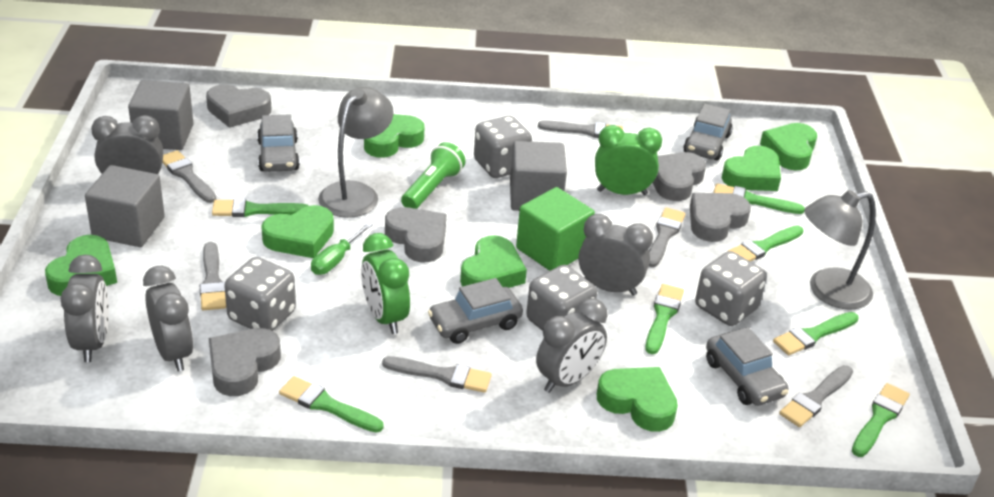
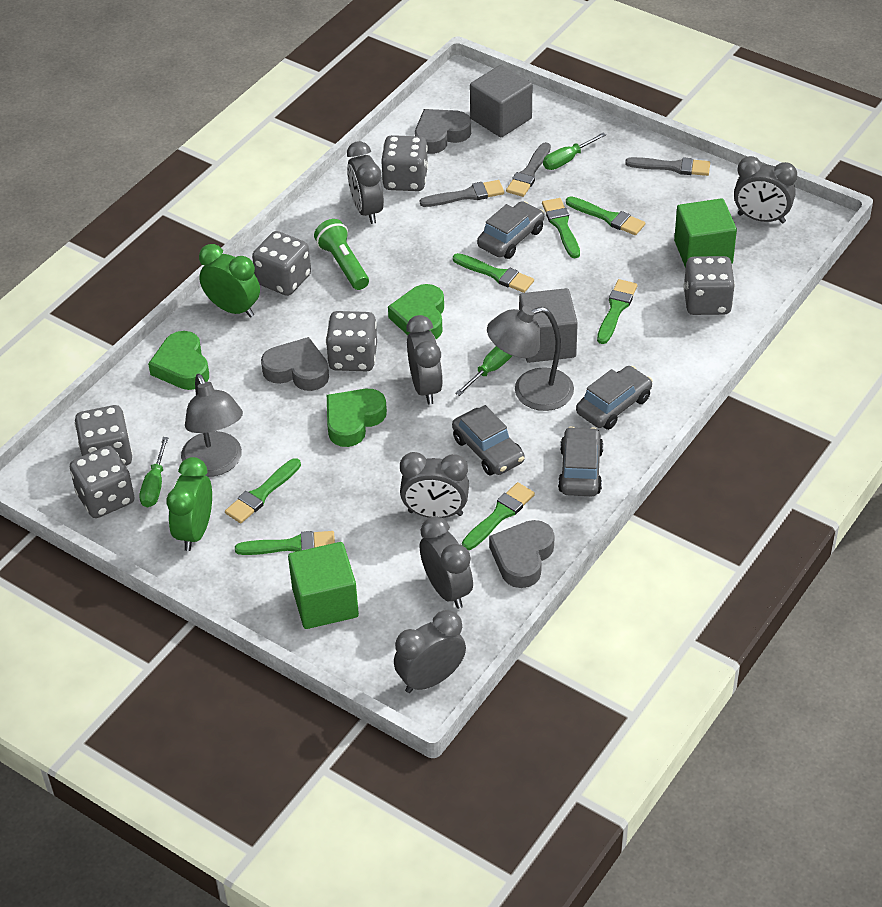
green cube: [516,187,595,271] = 1 -> [288,542,359,629] [674,198,737,268] = 2
green heart: [45,235,117,296] [261,205,334,258] [364,114,424,158] [460,235,527,288] [597,367,678,432] [722,146,781,191] [760,123,817,170] = 7 -> [148,331,209,390] [327,389,387,447] [388,284,444,339] = 3
green screwdriver: [311,222,373,275] = 1 -> [139,437,169,508] [455,346,512,396] [543,133,606,170] = 3
grey brush: [162,150,216,203] [200,242,226,310] [382,356,492,393] [538,120,623,138] [649,207,685,267] [779,365,853,427] = 6 -> [420,180,504,207] [506,142,551,197] [625,157,710,176] = 3
grey clock: [61,255,109,362] [91,115,163,174] [143,266,194,371] [536,298,608,393] [578,214,653,296] = 5 -> [347,141,384,224] [394,610,466,693] [400,452,469,518] [406,315,443,404] [420,516,473,609] [734,156,797,223] = 6
grey cube: [85,165,165,247] [128,80,193,150] [510,141,567,211] = 3 -> [470,65,532,137] [519,288,578,363] = 2
grey dice: [224,257,296,331] [474,116,532,178] [526,265,597,331] [695,251,767,326] = 4 -> [70,446,135,518] [75,405,133,466] [252,231,311,296] [326,311,377,371] [381,135,428,191] [684,256,735,315] = 6
grey heart: [206,84,271,128] [209,328,281,396] [385,207,446,262] [653,152,706,201] [690,193,751,242] = 5 -> [261,337,329,391] [415,109,471,154] [489,520,555,588] = 3

